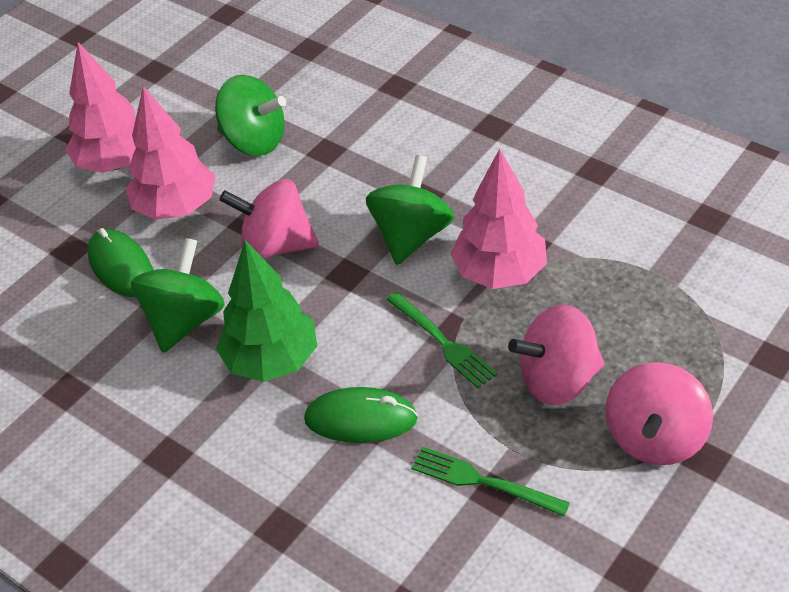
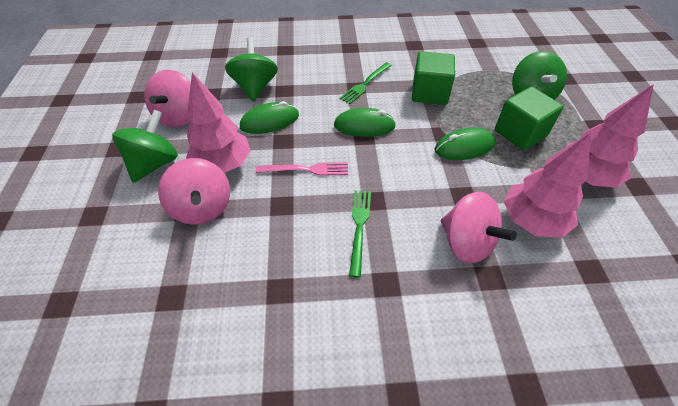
green cube: none = 0 -> [412,51,455,105] [495,86,563,150] = 2
green mouse: [87,228,153,297] [304,387,418,443] = 2 -> [240,101,299,134] [334,108,396,137] [434,127,496,160] = 3
green tree: [216,240,317,382] = 1 -> none = 0
pink fork: none = 0 -> [256,162,348,176] = 1

